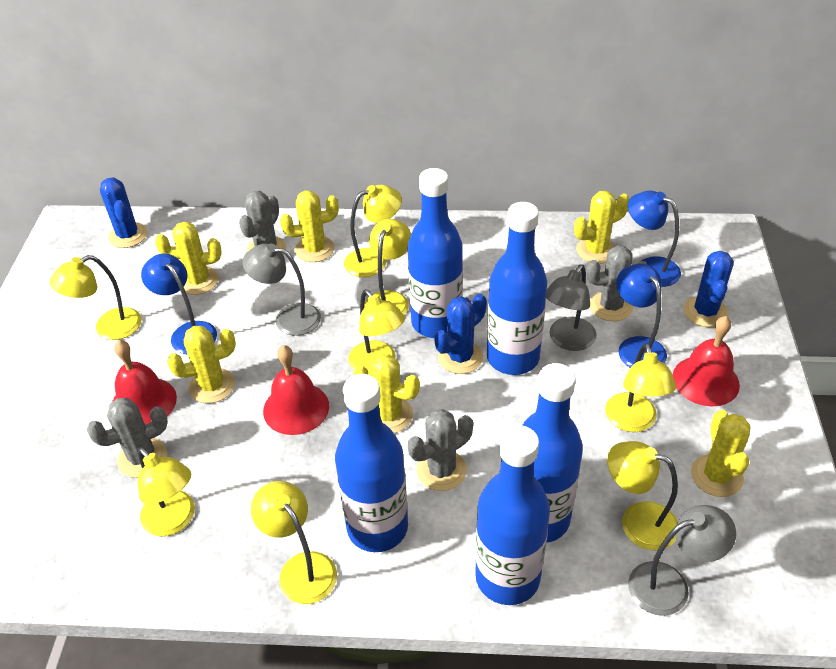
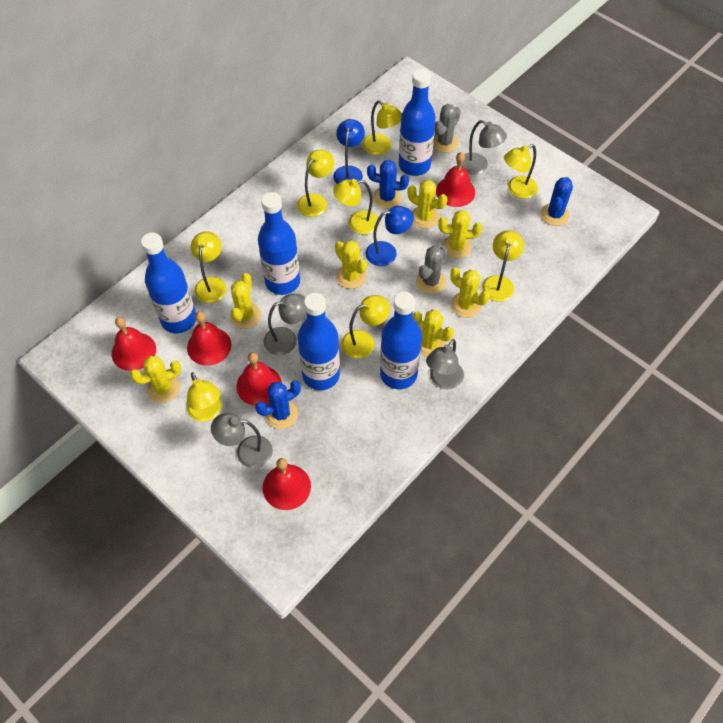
blue lamp: [141,254,217,354] [616,264,667,368] [628,190,681,287] = 3 -> [333,119,365,184] [365,206,414,266] = 2
grey cactus: [87,398,168,478] [239,191,286,254] [408,409,473,491] [586,245,647,321] = 4 -> [416,246,448,294] [433,104,461,153] = 2
grey lamp: [242,244,321,336] [546,264,596,351] [628,505,736,616] = 3 -> [211,413,273,468] [264,294,307,355] [426,339,464,389] [462,120,507,175] = 4
red bell: [112,340,177,425] [263,345,329,435] [672,316,740,406] = 3 -> [112,317,156,371] [187,312,231,366] [236,352,282,406] [263,458,311,510] [436,152,475,207] = 5
yellow cactus: [155,222,222,295] [167,326,236,403] [280,190,339,262] [353,354,420,433] [574,191,629,264] [691,410,751,497] = 6 -> [130,356,182,403] [230,273,261,329] [335,240,367,289] [407,180,447,229] [413,309,454,357] [438,210,482,259] [450,267,490,318] = 7

